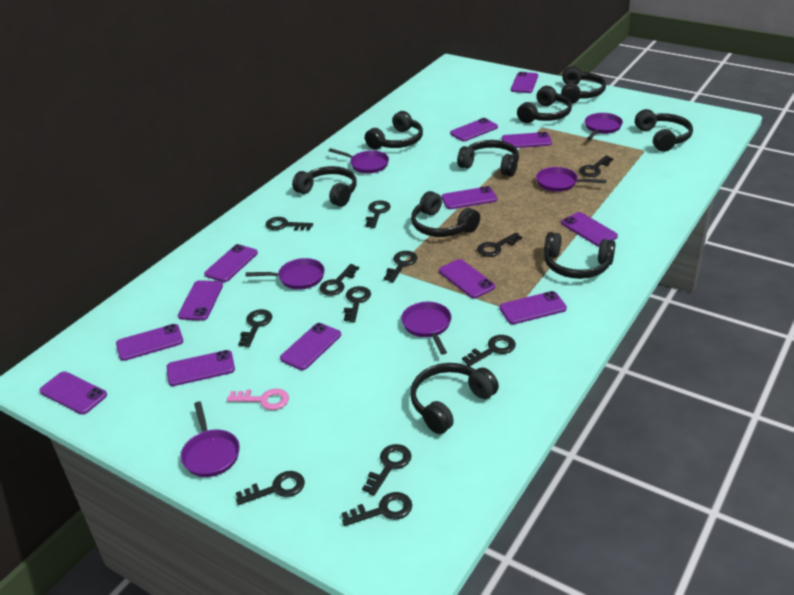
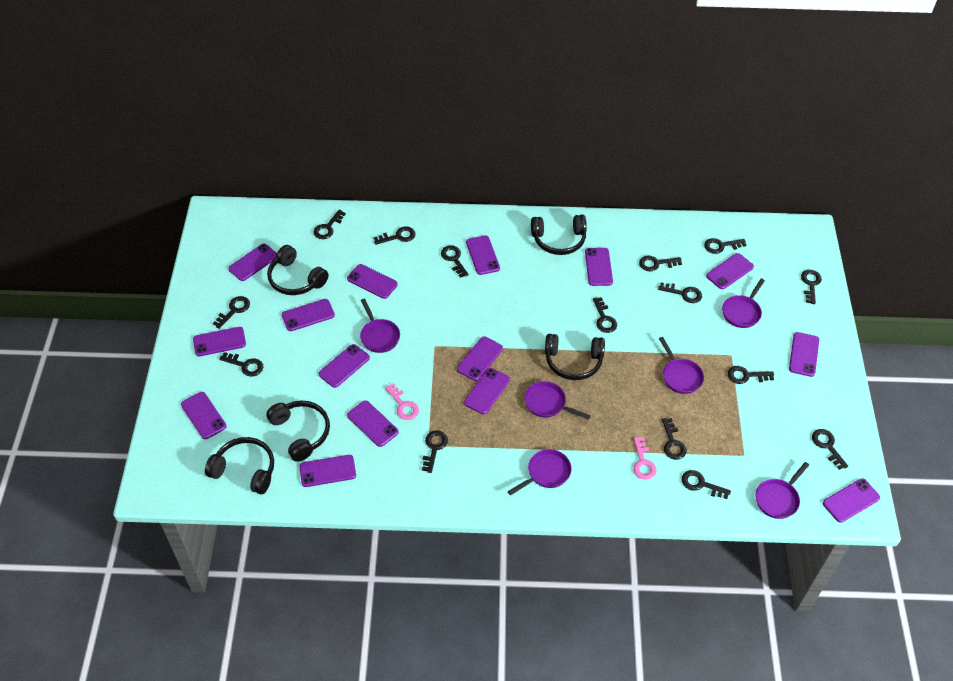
black headphones: [292,166,357,207] [365,111,423,149] [410,363,499,434] [411,191,480,237] [457,140,519,177] [517,86,572,123] [544,232,616,279] [561,66,606,104] [635,109,693,152] = 9 -> [205,437,274,494] [266,400,330,462] [267,245,329,295] [531,215,587,255] [545,334,605,380] = 5
black key: [236,471,305,505] [238,309,272,347] [266,217,313,231] [319,264,359,296] [341,492,412,526] [344,286,371,322] [362,444,412,496] [365,200,391,228] [384,251,417,282] [462,335,516,366] [477,232,522,257] [579,155,613,177] = 12 -> [213,296,250,329] [219,352,263,377] [314,210,346,239] [374,227,416,245] [422,431,448,473] [441,245,469,278] [593,297,617,333] [639,256,682,271] [658,282,702,303] [662,418,687,460] [682,470,731,499] [704,238,746,254] [728,366,774,384] [801,270,822,304] [812,429,848,470] = 15
pink key: [227,389,289,410] = 1 -> [385,384,419,420] [633,437,656,480] = 2
purple phone: [39,371,107,414] [116,324,183,361] [167,350,235,386] [178,280,223,321] [204,244,258,282] [280,323,341,370] [439,259,495,298] [441,186,497,209] [450,118,498,141] [499,291,567,324] [502,132,552,148] [511,72,538,93] [561,212,618,246] = 13 -> [181,392,227,439] [193,327,246,356] [228,244,277,281] [282,299,335,331] [299,455,356,487] [318,344,370,388] [347,264,398,299] [347,401,399,447] [457,336,503,381] [464,368,510,414] [466,235,500,275] [585,248,613,286] [706,253,754,289] [789,332,819,377] [823,478,880,523] = 15

